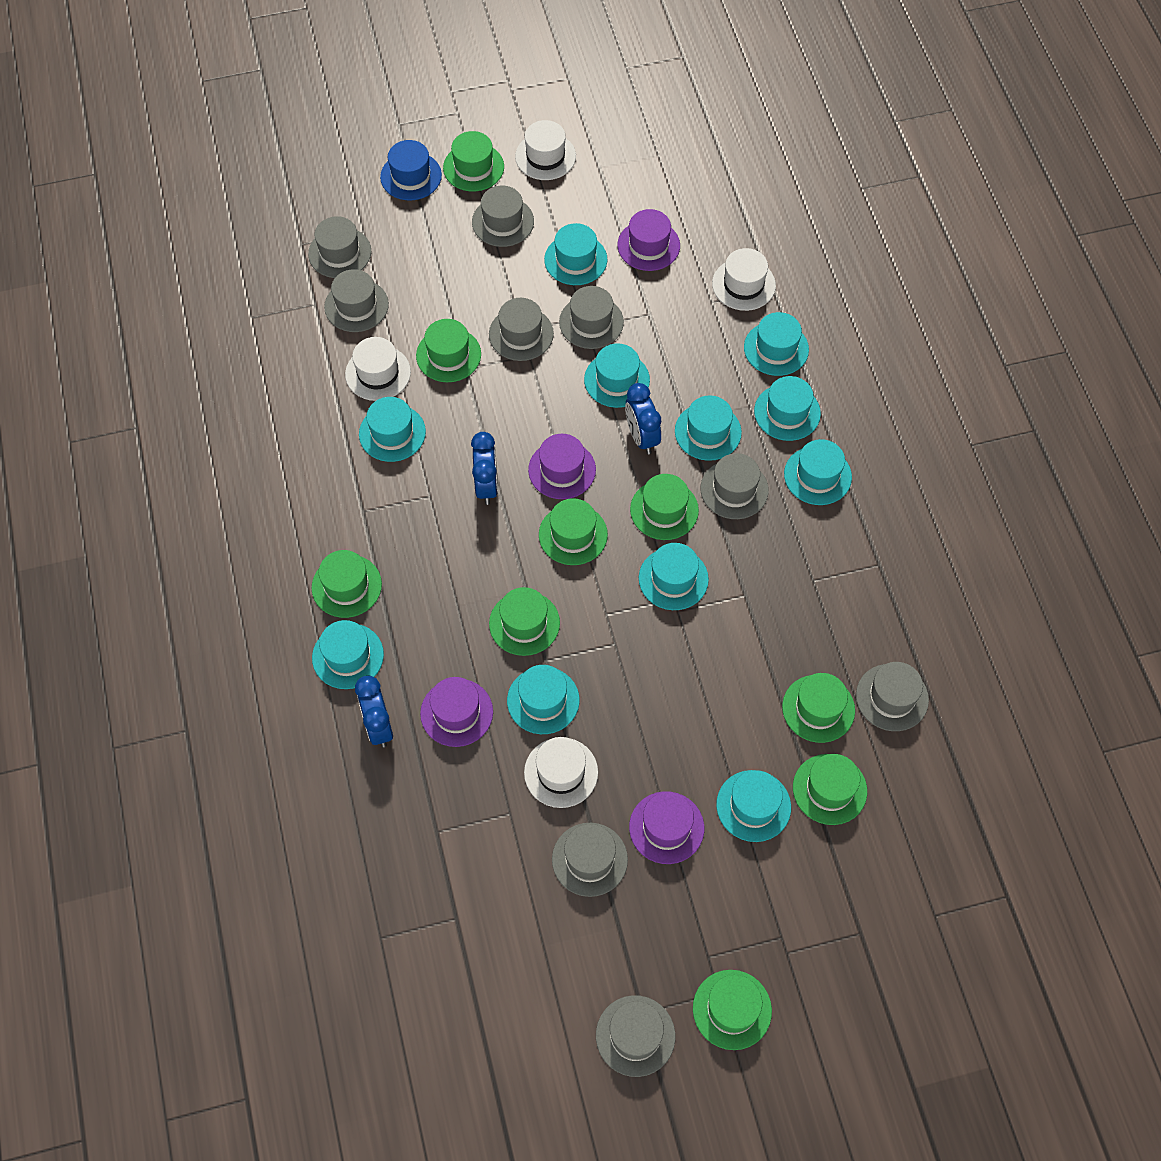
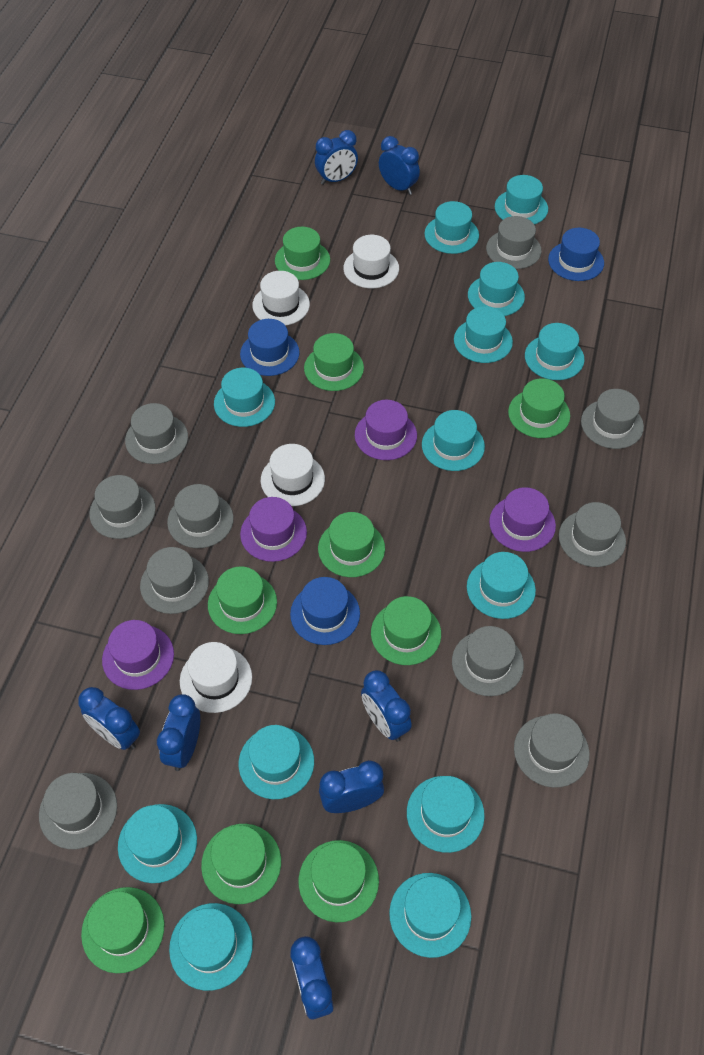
blue clock: [355,676,393,748] [471,432,498,505] [625,383,661,454] = 3 -> [78,687,140,750] [157,694,200,771] [291,936,334,1020] [315,130,358,185] [319,760,384,813] [361,670,412,742] [379,136,420,195] = 7
blue hat: [380,140,442,200] = 1 -> [240,319,300,376] [290,577,360,645] [548,228,604,281] = 3
grey hat: [308,216,371,278] [324,269,389,332] [472,186,534,247] [489,298,554,361] [552,823,628,897] [559,286,624,349] [596,995,675,1077] [701,453,769,519] [856,662,929,731] = 9 -> [39,773,117,849] [89,475,156,539] [125,403,188,464] [140,547,209,614] [167,484,234,548] [452,626,524,696] [486,216,542,269] [514,714,590,788] [559,502,626,567] [581,389,644,449] = 10
turquoise hat: [312,620,384,689] [359,397,426,462] [507,665,580,734] [544,223,607,285] [584,343,650,408] [639,543,709,610] [675,395,742,461] [716,770,791,842] [744,312,809,376] [754,376,821,441] [784,439,852,505] = 11 -> [118,804,197,883] [169,903,253,991] [214,368,275,427] [239,725,314,799] [389,873,471,958] [407,776,485,853] [422,410,485,471] [424,201,479,254] [454,306,513,363] [467,552,536,619] [468,262,525,316] [495,175,548,225] [525,323,584,380] = 13

